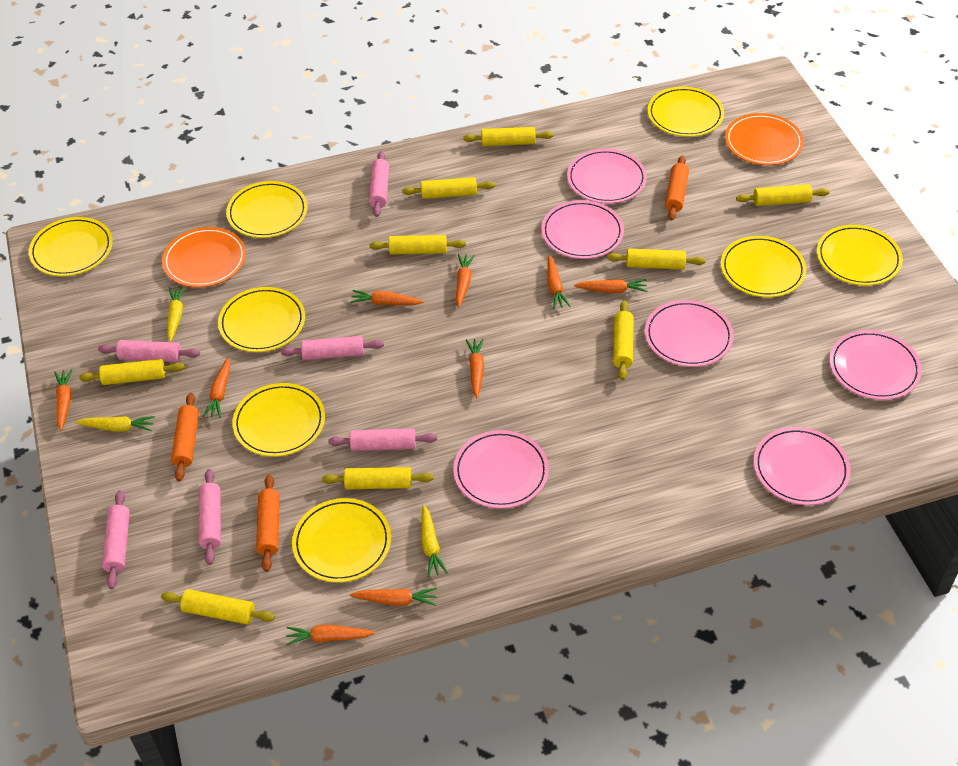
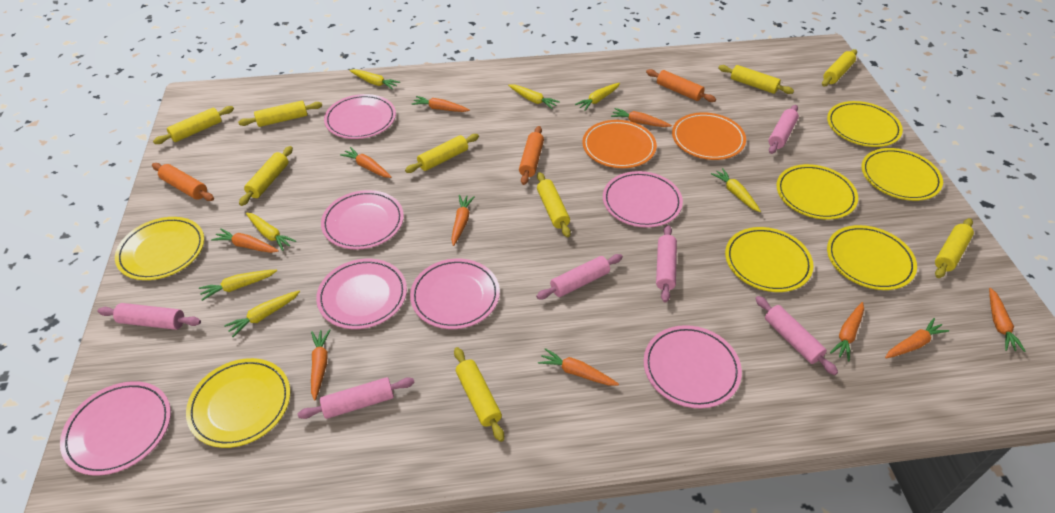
orange carrot: [54,369,73,431] [202,357,231,418] [286,625,375,646] [350,290,424,305] [350,588,437,606] [456,254,475,308] [466,339,484,398] [547,255,571,309] [574,279,647,293] = 9 -> [211,228,279,253] [311,329,330,401] [340,147,391,178] [411,96,470,112] [451,195,475,246] [538,348,619,386] [611,108,672,127] [830,302,864,362] [885,318,949,359] [989,288,1026,352] = 10
pink plate: [453,430,549,509] [541,200,624,259] [567,149,647,204] [645,300,734,367] [754,427,851,505] [829,330,922,400] = 6 -> [60,381,171,476] [316,259,407,329] [321,190,404,250] [324,94,396,139] [410,259,500,329] [603,171,683,228] [644,325,742,409] = 7
yellow carrot: [75,416,155,431] [167,286,186,342] [421,505,448,577] = 3 -> [199,270,277,301] [224,291,300,337] [246,212,296,251] [349,69,400,90] [508,84,560,109] [575,83,620,111] [711,168,761,212] = 7
yellow plate: [29,217,113,276] [218,287,305,352] [226,181,308,238] [232,383,325,457] [292,498,391,583] [648,87,724,137] [721,236,806,297] [817,225,903,286] = 8 -> [115,217,204,280] [186,358,290,448] [725,227,813,292] [776,164,858,220] [827,101,903,147] [827,225,917,290] [862,148,943,201] = 7

